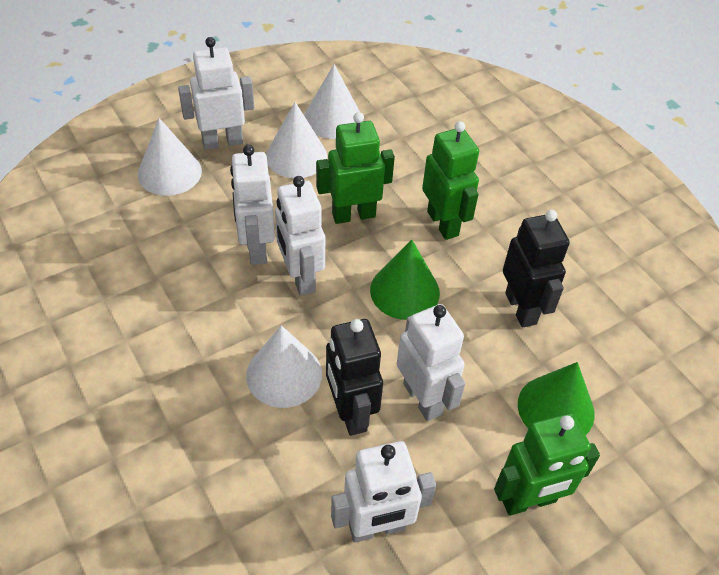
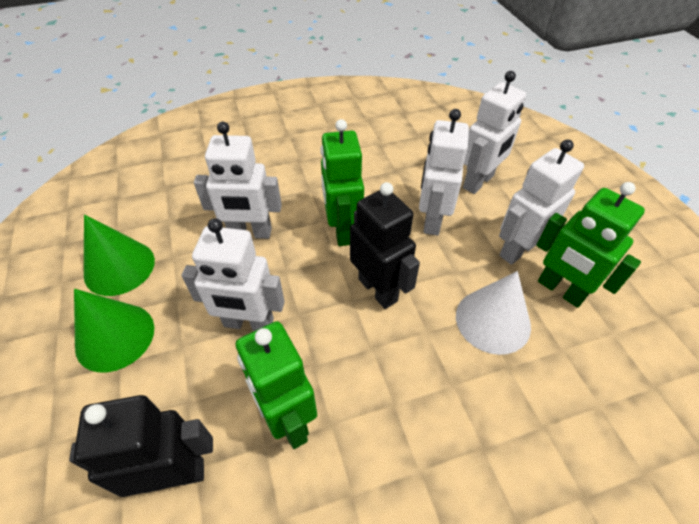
white cone: [138,118,202,196] [246,325,322,408] [266,102,328,178] [304,64,360,139] = 4 -> [456,271,531,355] = 1

